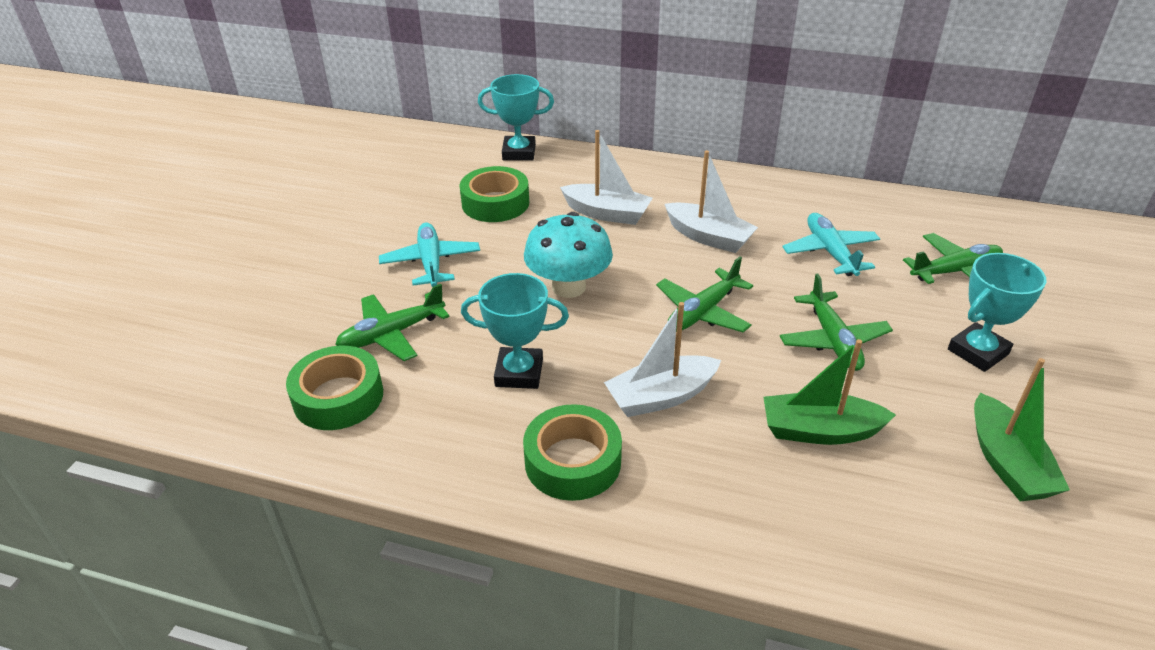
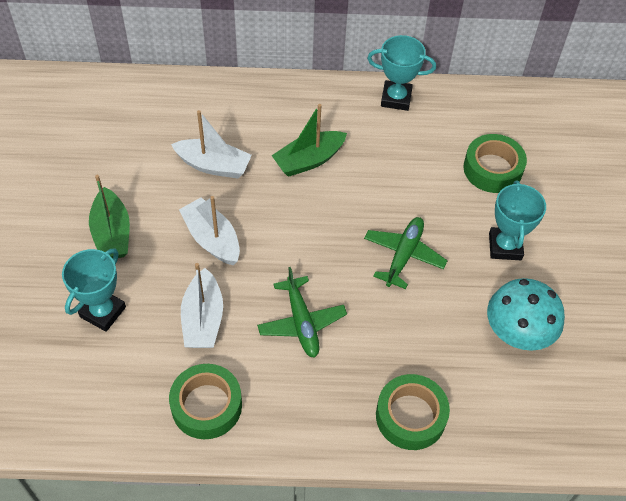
green plane: [335,284,450,361] [656,257,753,332] [780,274,893,371] [903,233,1003,284] = 4 -> [257,267,347,358] [364,217,448,289] = 2
turquoise plane: [379,223,480,287] [782,213,880,276] = 2 -> none = 0

